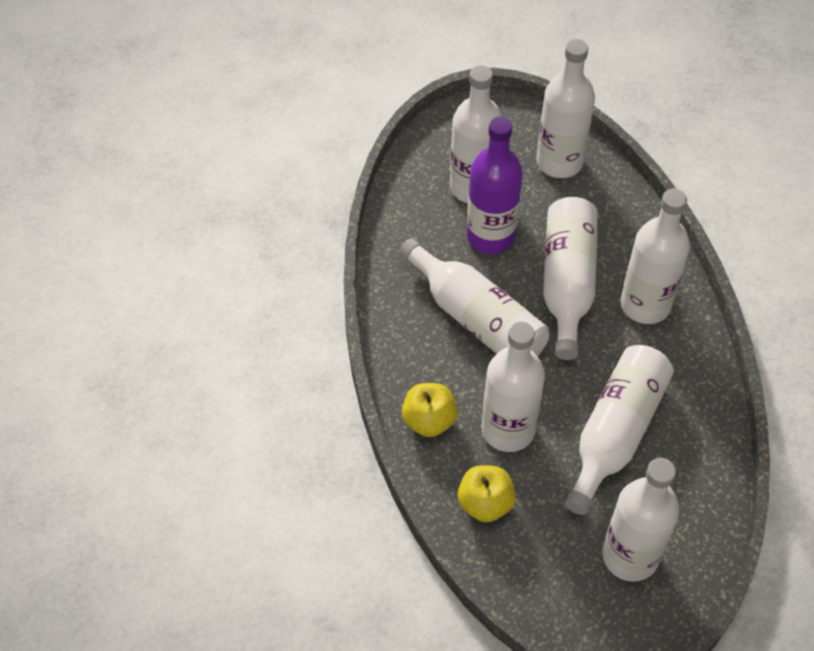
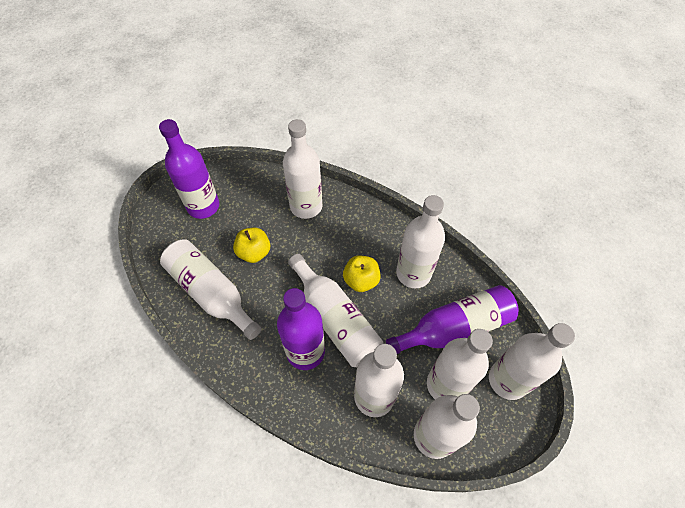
purple bottle: [466,116,523,254] = 1 -> [159,119,219,219] [277,288,325,370] [386,285,519,354] = 3

